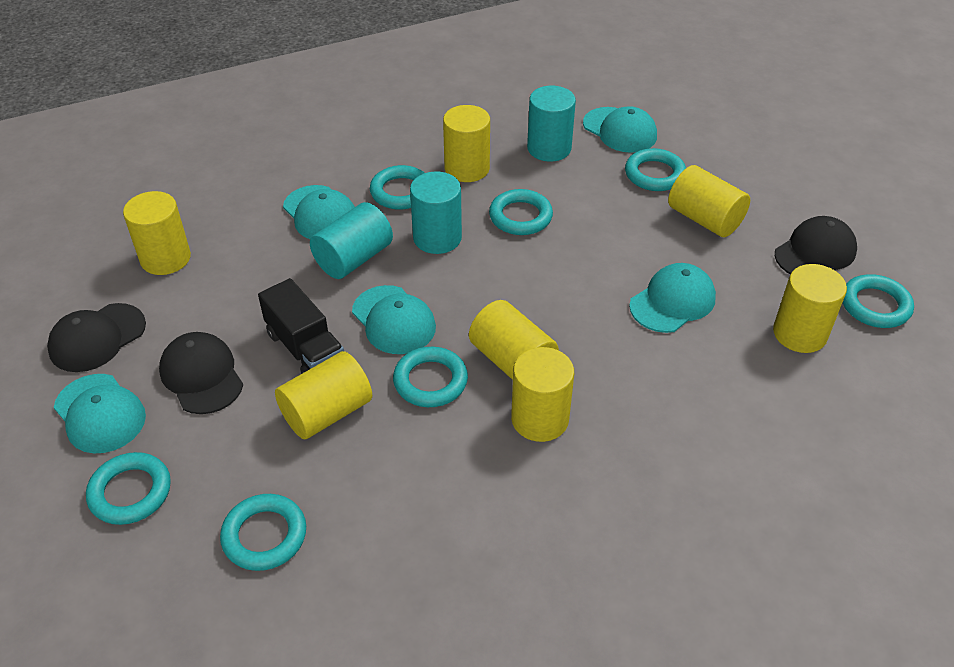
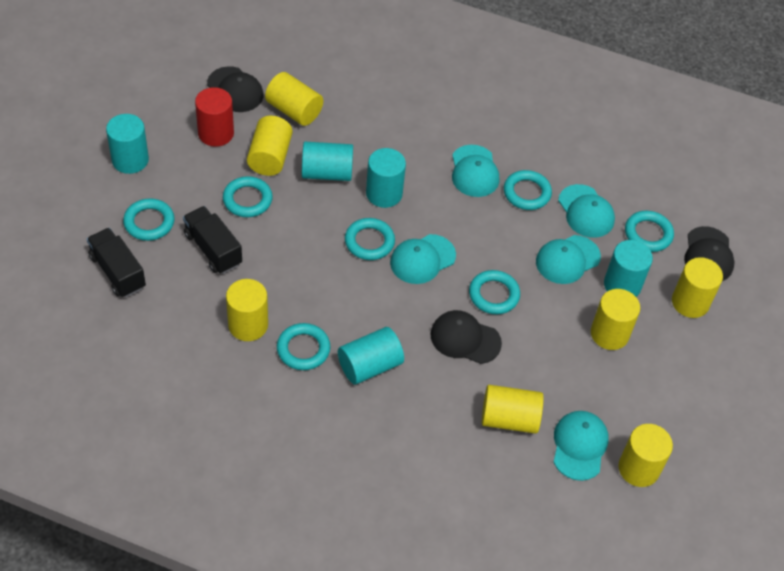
black truck: [258,278,344,374] = 1 -> [87,228,146,297] [183,206,242,274] = 2
red cylinder: none = 0 -> [195,87,234,147] = 1
turquoise cylinder: [310,202,393,279] [410,172,462,254] [527,86,576,161] = 3 -> [106,114,149,174] [302,142,353,181] [338,327,404,385] [366,148,406,208] [604,240,653,297] = 5

